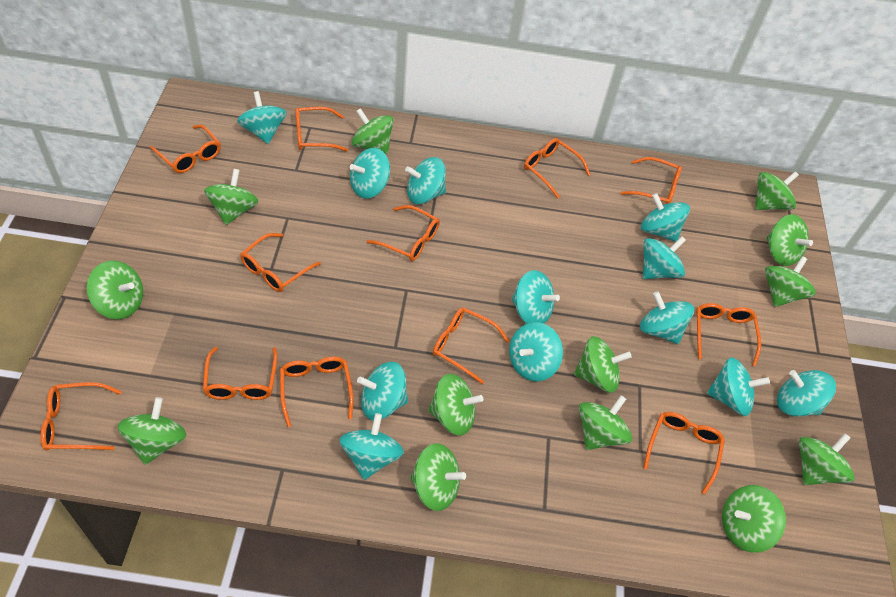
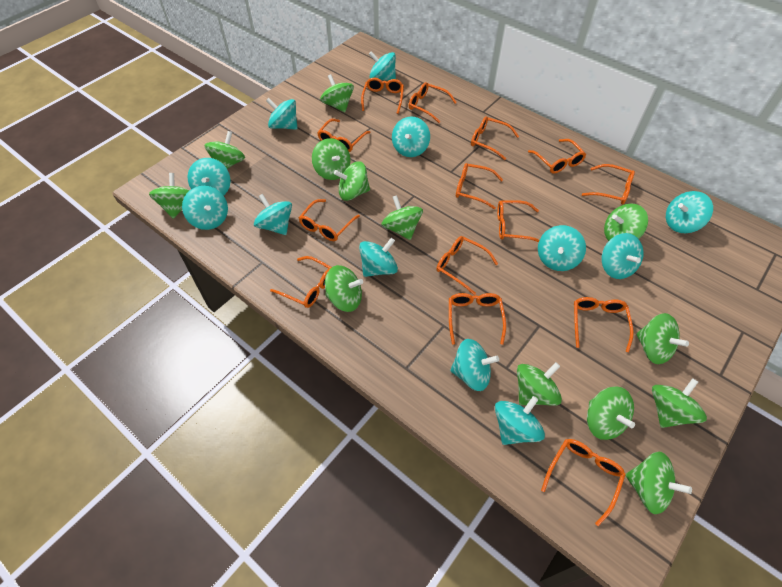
orange glasses: [41,382,122,451] [150,125,221,173] [203,347,277,400] [240,233,321,292] [280,356,353,427] [295,107,348,152] [367,205,440,261] [433,308,509,384] [524,138,591,199] [620,157,682,204] [643,412,725,494] [696,303,761,367] = 12 -> [270,256,332,308] [299,199,360,241] [317,119,371,152] [361,78,404,114] [409,82,457,123] [436,236,498,295] [449,293,506,345] [456,163,503,209] [471,116,519,160] [497,200,539,243] [528,139,586,174] [541,439,626,526] [574,297,634,352] [582,164,635,204] = 14

